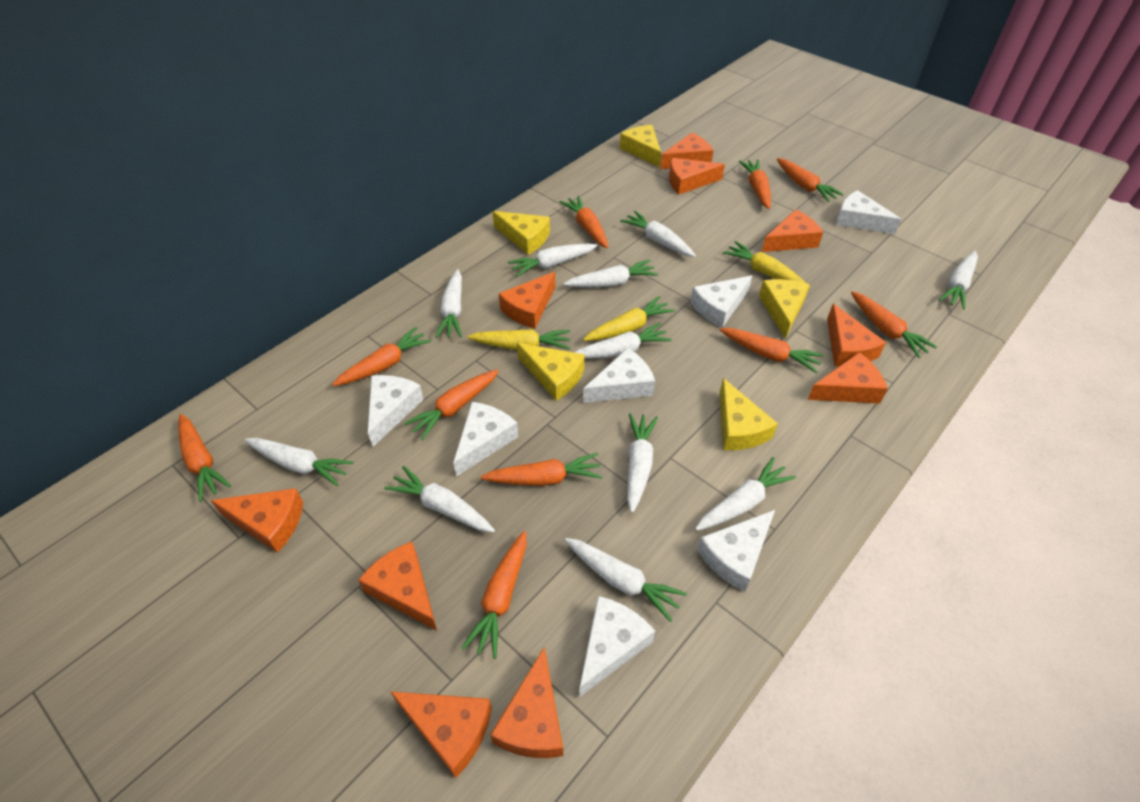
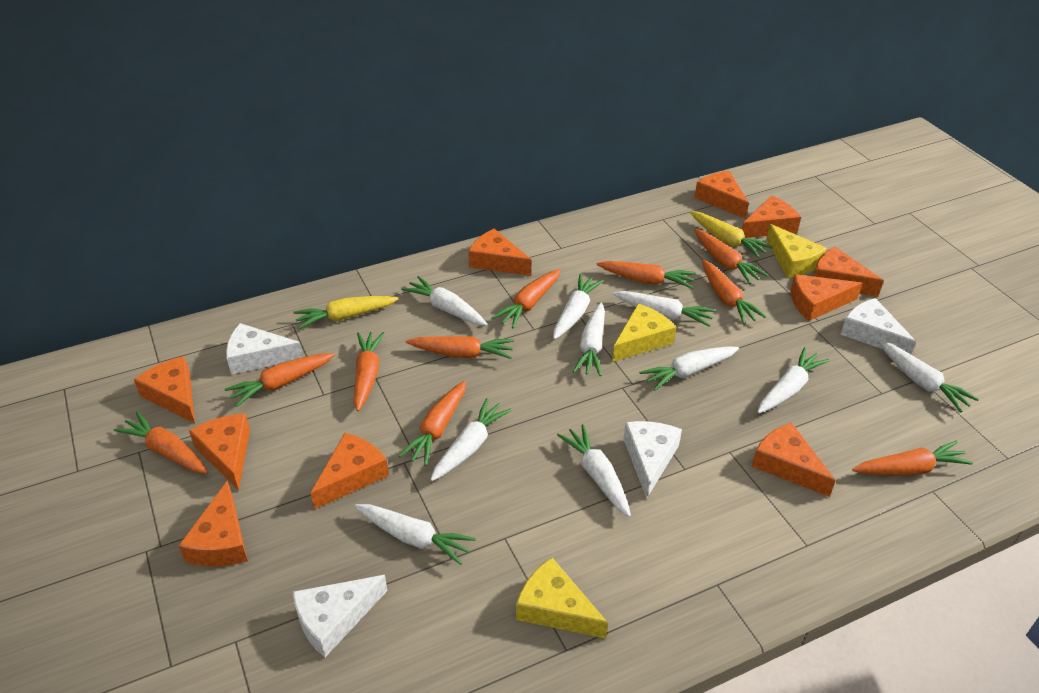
white carrot: [245,438,353,487] [384,466,495,533] [435,269,462,338] [508,244,597,277] [564,260,658,287] [565,538,687,622] [574,323,672,359] [620,211,696,257] [627,413,658,513] [695,457,796,531] [939,251,978,310] = 11 -> [355,504,476,565] [401,276,487,326] [430,398,511,481] [553,274,604,339] [557,424,631,517] [573,303,605,376] [613,291,716,327] [639,346,739,391] [757,347,829,413] [879,341,979,412] = 10
white cheese: [368,375,424,447] [453,402,518,477] [579,596,655,697] [583,348,655,403] [691,275,752,328] [697,510,775,592] [836,190,901,234] = 7 -> [226,323,303,374] [293,575,387,657] [623,421,682,499] [840,298,916,354] = 4
yellow carrot: [467,329,570,350] [583,296,675,341] [723,241,810,288] = 3 -> [293,296,398,329] [690,211,773,258] = 2
yellow cheese: [492,211,550,255] [517,343,585,401] [620,125,661,168] [719,378,778,450] [759,279,810,339] = 5 -> [516,558,608,639] [612,304,676,362] [766,224,827,278] = 3

